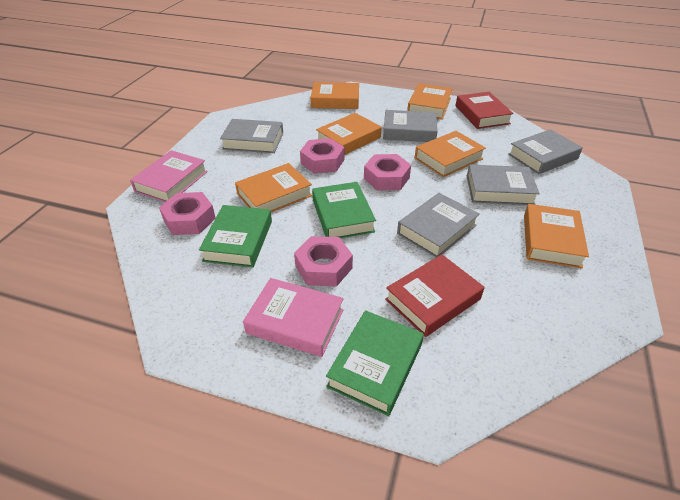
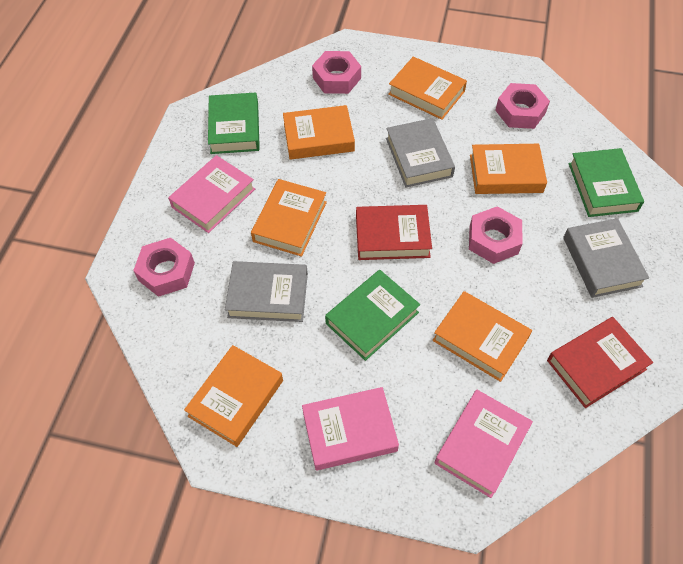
grey book: [220,119,283,153] [383,110,438,142] [397,193,480,257] [467,165,540,205] [508,129,583,174] = 5 -> [225,261,308,322] [386,118,455,188] [563,218,649,298] = 3
pink book: [130,150,208,202] [243,278,344,357] = 2 -> [168,155,255,233] [302,387,399,471] [435,390,533,498] = 3

